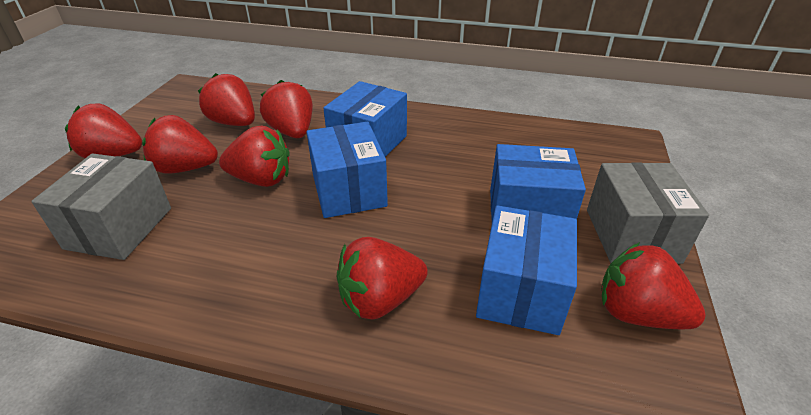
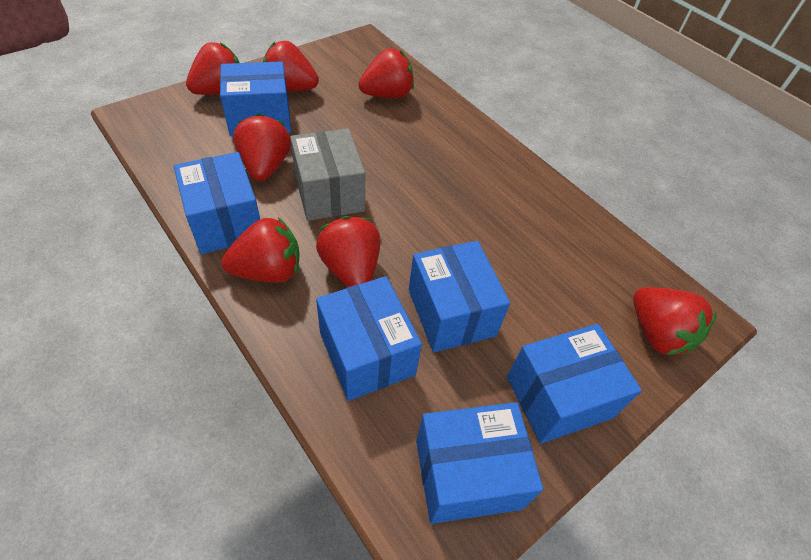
blue box: [307,122,388,218] [323,81,407,157] [476,205,577,335] [490,144,586,221] = 4 -> [174,152,260,254] [220,61,291,136] [316,276,422,401] [409,241,510,352] [416,402,543,524] [507,324,642,444] = 6
grey box: [31,153,171,260] [587,162,709,264] = 2 -> [290,128,365,221] = 1

